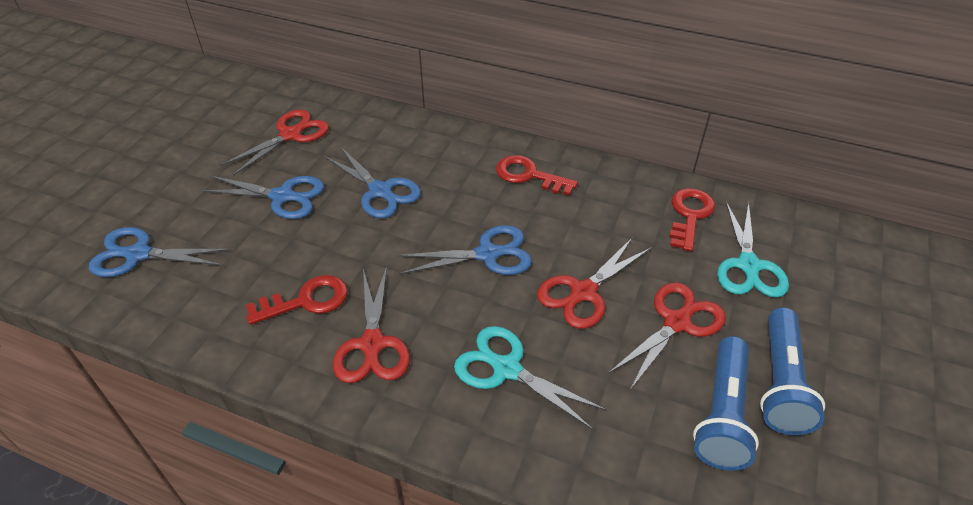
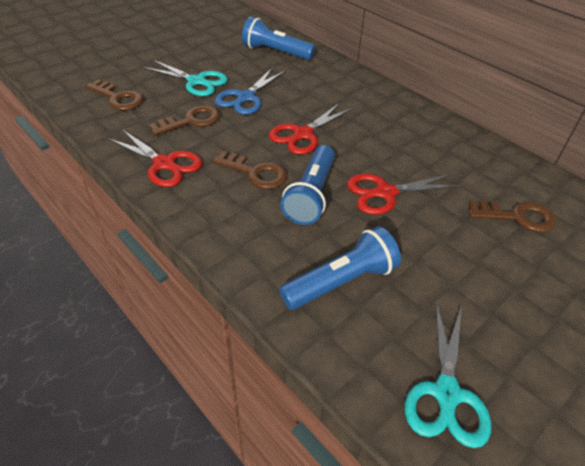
blue flashlight: [693,336,759,471] [760,307,825,435] = 2 -> [242,17,315,60] [279,226,401,310] [280,145,335,225] = 3
blue scissors: [89,227,231,277] [200,176,324,219] [324,146,421,218] [396,225,532,275] = 4 -> [215,67,286,115] = 1
brown key: none = 0 -> [86,80,143,110] [149,105,220,136] [212,151,287,189] [469,201,556,232] = 4
red key: [246,275,348,325] [496,155,578,195] [670,188,715,252] = 3 -> none = 0
red scissors: [220,110,329,176] [333,266,410,383] [537,237,652,329] [608,282,726,390] = 4 -> [107,129,202,187] [269,103,353,155] [347,174,462,215] = 3

